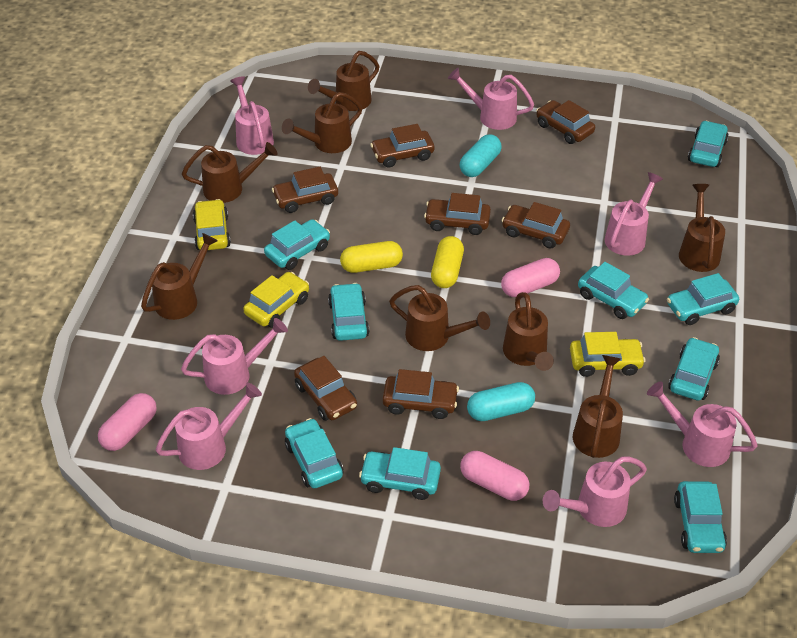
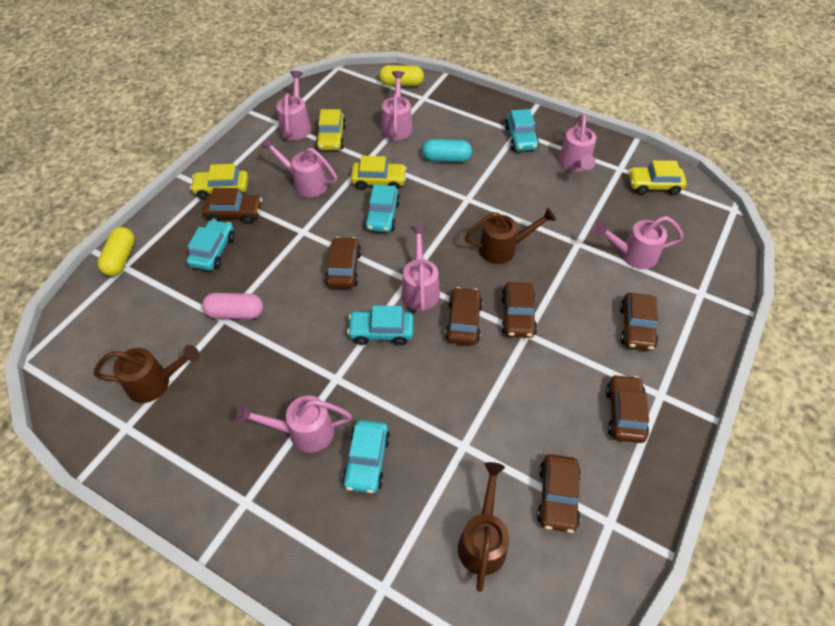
brown watering can: [141,233,218,320] [182,142,278,203] [282,92,362,153] [308,51,379,111] [389,285,490,351] [503,292,554,371] [573,355,623,458] [679,184,725,272] = 8 -> [94,345,200,403] [458,462,509,592] [465,207,556,264] = 3
pink capsule: [98,393,157,451] [460,451,529,501] [501,258,560,297] = 3 -> [202,293,263,319] = 1
turquoise capsule: [460,134,502,177] [467,382,535,421] = 2 -> [422,139,472,162] = 1
turquoise car: [264,219,330,270] [285,418,343,488] [328,283,370,341] [359,447,441,500] [578,262,649,319] [667,273,739,325] [668,337,720,401] [674,481,727,553] [688,121,729,167] = 9 -> [187,219,235,271] [342,420,390,493] [347,306,413,345] [364,184,400,232] [504,109,539,151] = 5
yellow car: [193,199,231,250] [243,272,309,328] [570,332,646,377] = 3 -> [190,164,248,200] [315,109,346,150] [351,156,407,190] [628,160,687,195] = 4

